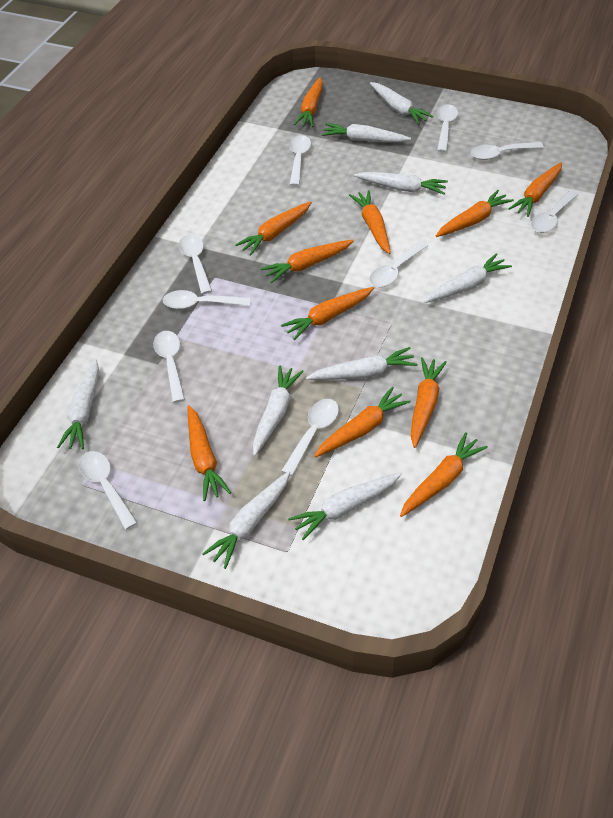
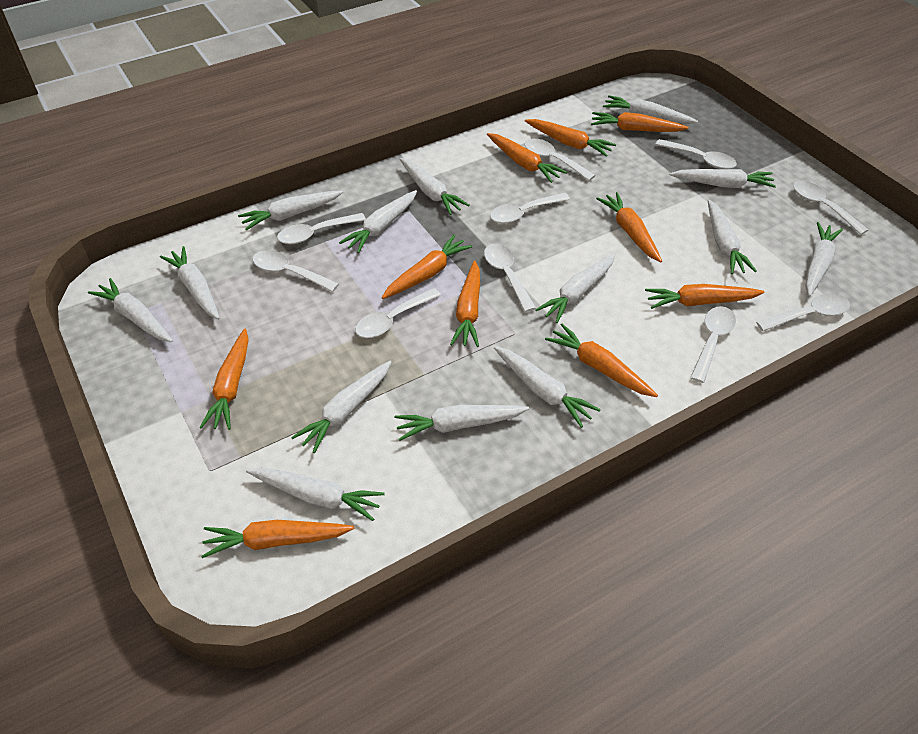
orange carrot: [188,405,231,501] [235,201,312,255] [261,240,354,283] [281,287,374,340] [294,77,323,127] [314,387,411,458] [349,190,391,254] [400,432,488,517] [411,357,447,448] [436,190,514,237] [508,162,562,217] = 11 -> [199,329,249,430] [201,520,354,558] [382,235,472,299] [450,261,480,347] [487,133,567,183] [525,119,616,157] [545,324,658,397] [591,112,689,132] [596,192,662,263] [645,284,764,309] = 10
white carrot: [57,359,99,449] [202,471,290,569] [253,365,304,456] [288,472,402,540] [306,347,418,380] [322,123,411,142] [354,172,448,195] [370,82,433,124] [424,253,512,303] = 9 -> [88,278,173,342] [160,246,220,320] [238,190,343,230] [246,467,385,521] [291,361,391,453] [339,190,417,253] [394,405,529,441] [400,158,470,215] [494,346,601,428] [535,254,615,323] [603,95,698,124] [669,169,776,188] [708,200,757,274] [806,222,843,296] = 14

